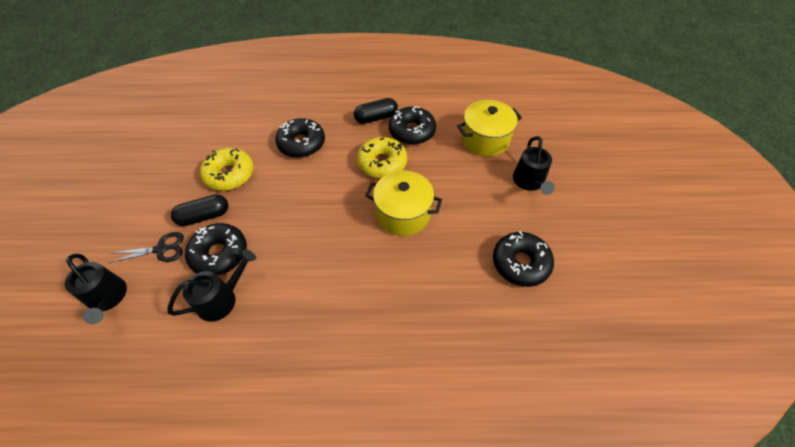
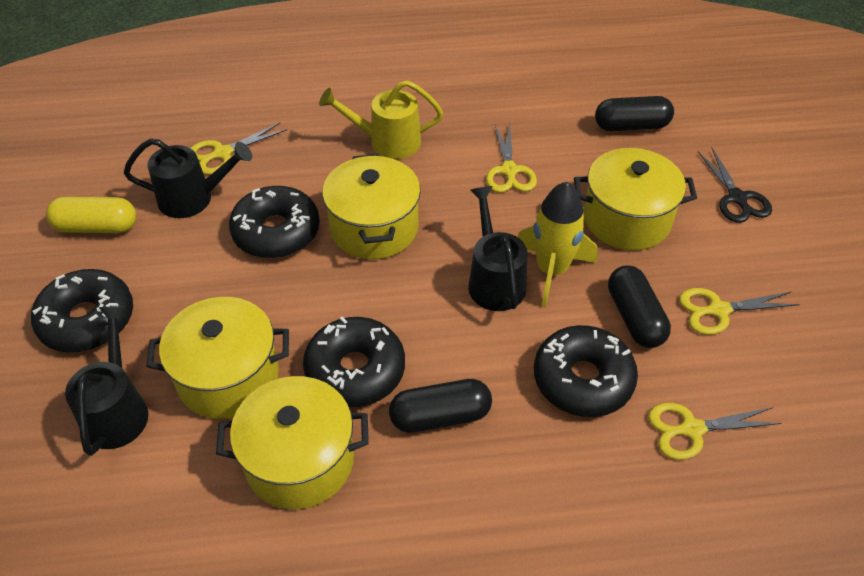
black capsule: [171,195,229,226] [354,98,398,124] = 2 -> [389,379,492,433] [595,96,674,131] [608,265,671,348] = 3
yellow capsule: none = 0 -> [46,197,136,233] = 1
yellow donut: [200,148,254,191] [357,137,407,178] = 2 -> none = 0
yellow pot: [365,171,442,236] [457,100,522,157] = 2 -> [146,297,289,419] [216,376,369,509] [322,154,421,260] [574,148,697,250] = 4
yellow rocket: none = 0 -> [518,182,598,308] = 1
yellow scissors: none = 0 -> [191,122,287,175] [486,122,537,193] [648,403,782,460] [679,288,800,335] = 4
yellow watering can: none = 0 -> [319,80,443,159] = 1

